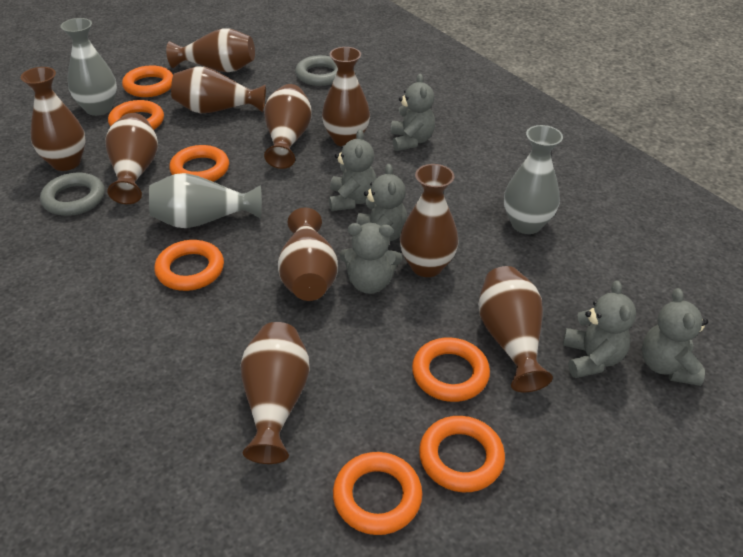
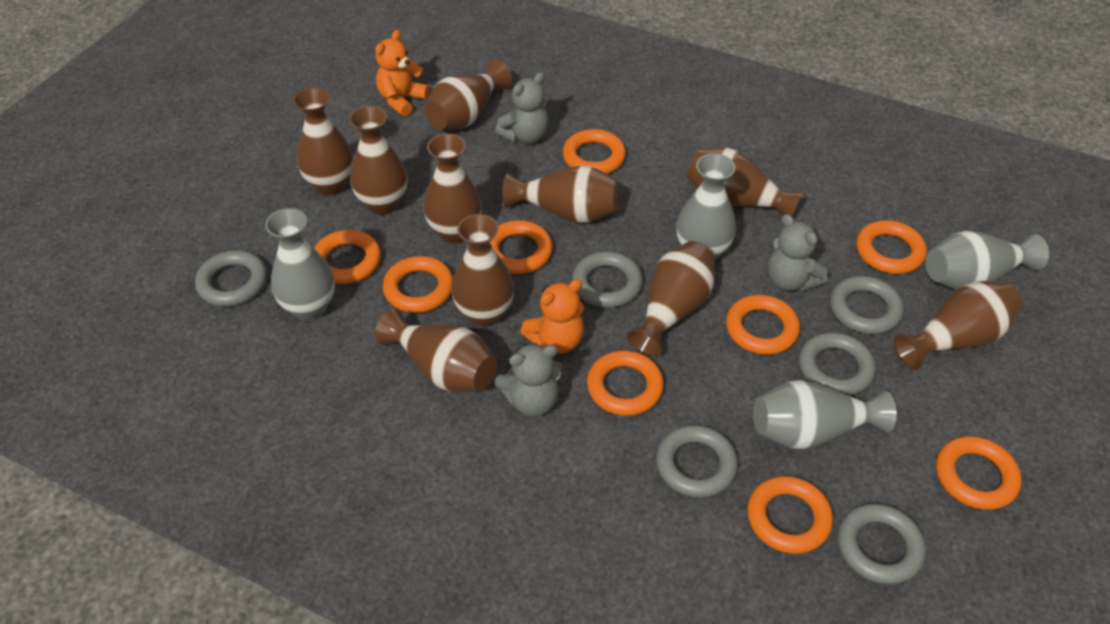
grey ring: [40,173,105,216] [295,55,338,86] = 2 -> [195,250,267,307] [572,252,643,308] [656,425,738,498] [799,332,876,396] [830,276,904,334] [837,503,926,584] = 6
grey teddy bear: [329,129,376,211] [339,223,402,294] [356,164,407,241] [391,74,435,151] [563,280,636,378] [642,288,708,386] = 6 -> [495,72,549,144] [495,343,563,417] [768,214,828,291] = 3
grey vase: [61,18,117,116] [149,173,262,228] [504,125,563,234] = 3 -> [265,208,335,321] [676,153,736,261] [753,380,897,449] [926,231,1049,290] = 4
orange ring: [108,100,164,130] [122,65,173,97] [154,240,224,291] [169,145,229,182] [333,452,422,535] [412,338,490,402] [419,416,505,492] = 7 -> [314,230,381,284] [383,256,453,313] [490,220,553,274] [563,129,626,174] [587,350,664,416] [726,295,800,355] [747,476,833,554] [856,220,927,274] [936,436,1022,510] = 9
orange teddy bear: none = 0 -> [375,30,430,116] [520,279,584,354] = 2

